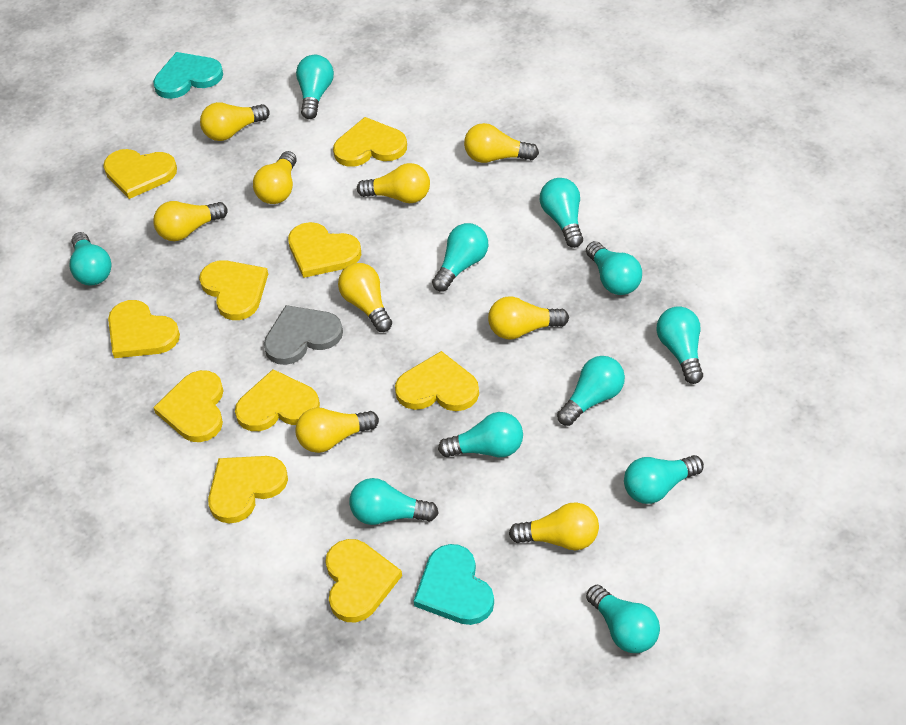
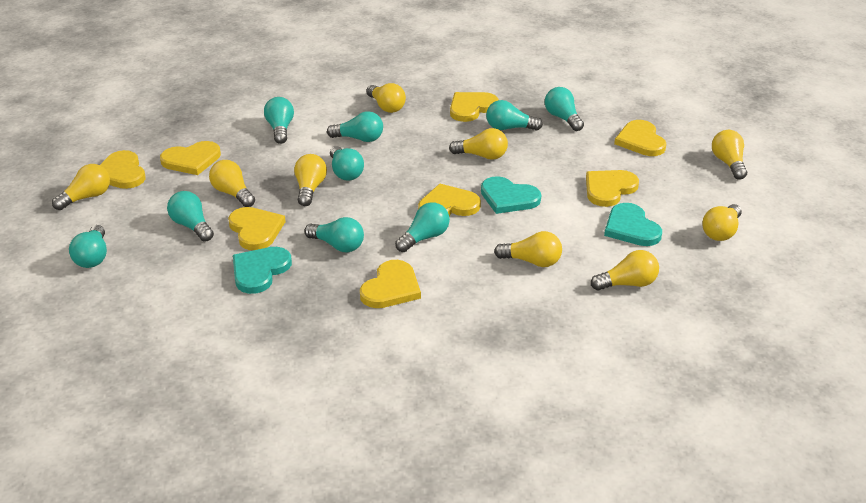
grey heart: [264,305,343,365] = 1 -> none = 0
turquoise heart: [153,52,223,99] [414,544,494,625] = 2 -> [233,247,292,294] [481,176,541,214] [604,203,662,246] = 3
turquoise light bulb: [70,232,112,286] [296,55,334,119] [349,478,439,525] [432,223,488,291] [438,412,523,457] [540,178,583,248] [557,356,625,426] [586,241,642,295] [586,585,660,653] [624,455,704,504] [657,306,703,384] = 11 -> [69,225,107,268] [167,191,214,242] [264,97,294,144] [304,217,364,252] [327,111,383,142] [330,146,364,181] [395,202,450,252] [486,100,543,130] [545,87,584,131] = 9
yellow heart: [103,149,177,199] [108,300,180,358] [153,370,224,442] [199,260,268,320] [208,456,288,523] [235,369,320,431] [288,222,361,278] [325,539,402,622] [333,117,407,167] [395,351,479,411] = 10 -> [100,150,145,189] [160,141,221,175] [228,207,286,250] [360,260,421,308] [418,184,481,216] [450,92,499,122] [586,170,639,207] [614,120,666,156] = 8

